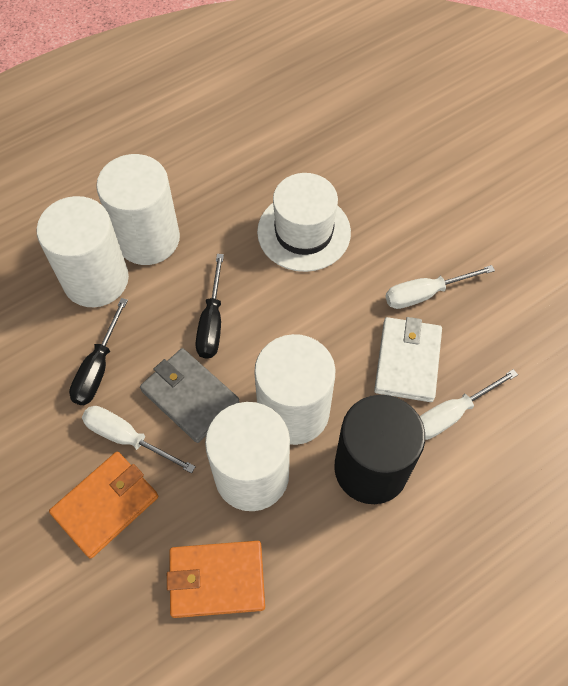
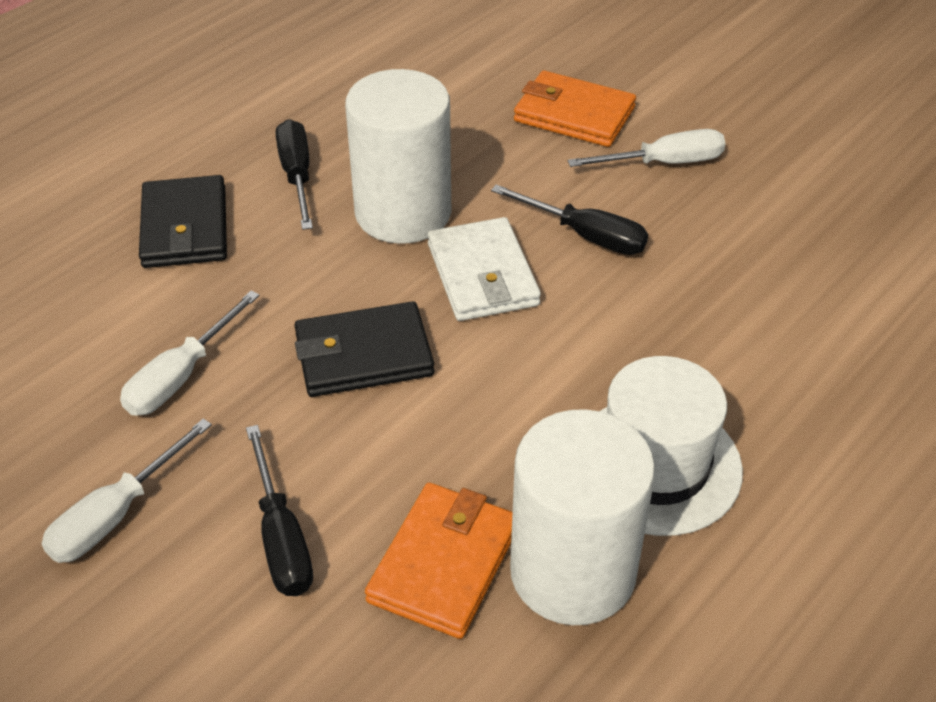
black cylinder: [334,395,425,504] = 1 -> none = 0
black screwdriver: [69,298,128,405] [195,254,224,359] = 2 -> [246,425,313,596] [276,119,313,230] [491,185,648,255] = 3
black wallet: none = 0 -> [139,175,227,268] [295,301,434,397] = 2
grey wallet: [140,348,240,443] = 1 -> none = 0
white cylinder: [36,196,129,307] [96,154,180,265] [205,402,290,511] [254,334,335,445] = 4 -> [345,69,451,244] [510,409,655,625] = 2

